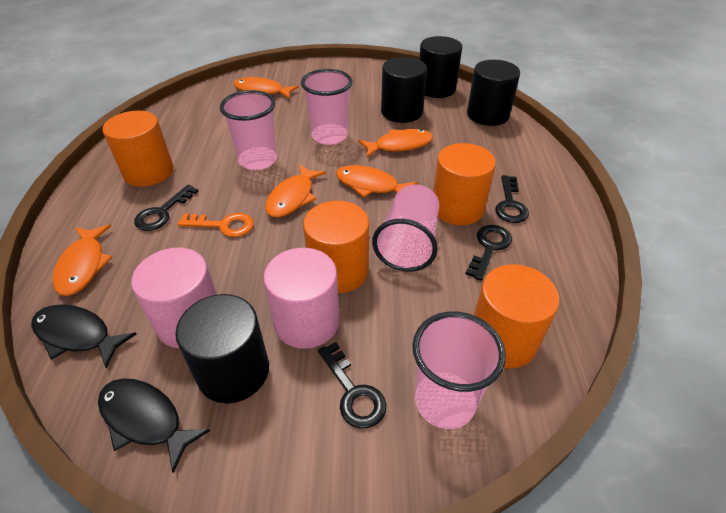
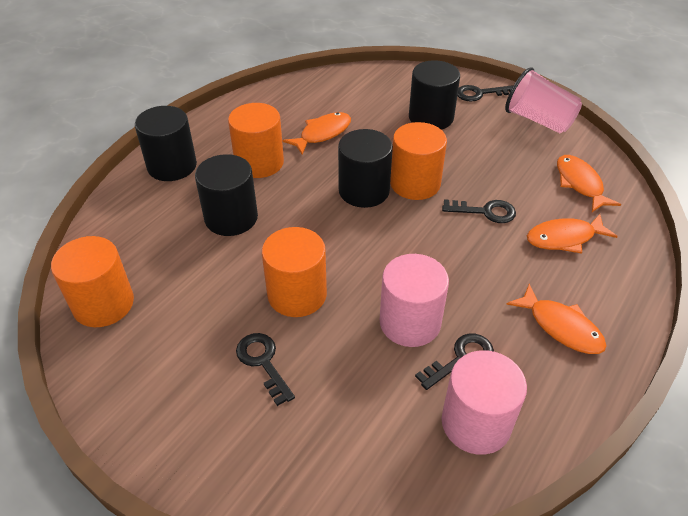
black fish: [31,304,136,368] [98,378,210,473] = 2 -> none = 0
orange fish: [53,224,112,296] [234,77,299,99] [265,164,326,218] [336,165,418,197] [358,129,433,158] = 5 -> [283,112,351,155] [506,284,607,354] [527,214,618,254] [557,155,621,212] = 4
orange key: [177,213,254,237] = 1 -> none = 0
pink cup: [219,90,277,170] [301,69,353,145] [372,184,440,272] [412,311,506,429] = 4 -> [505,67,582,133] = 1

